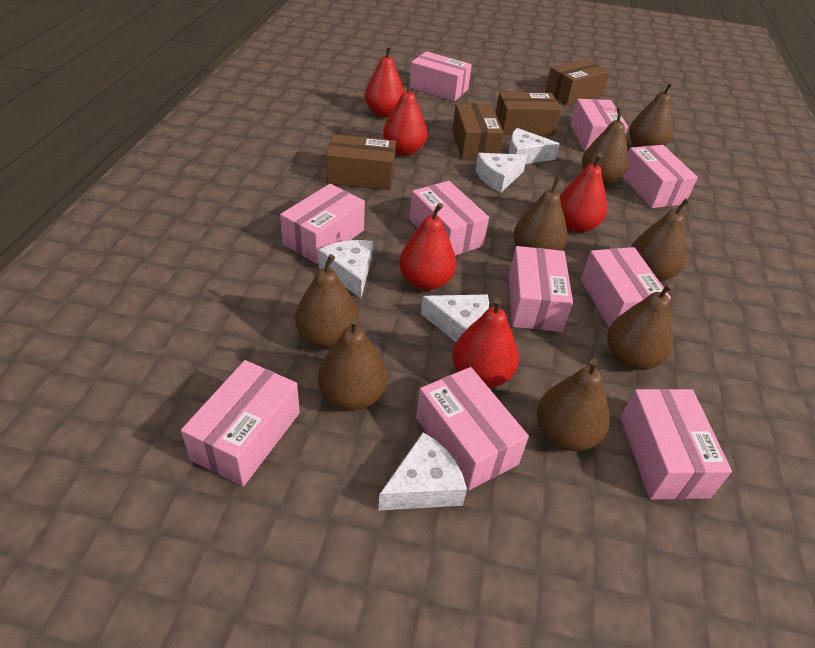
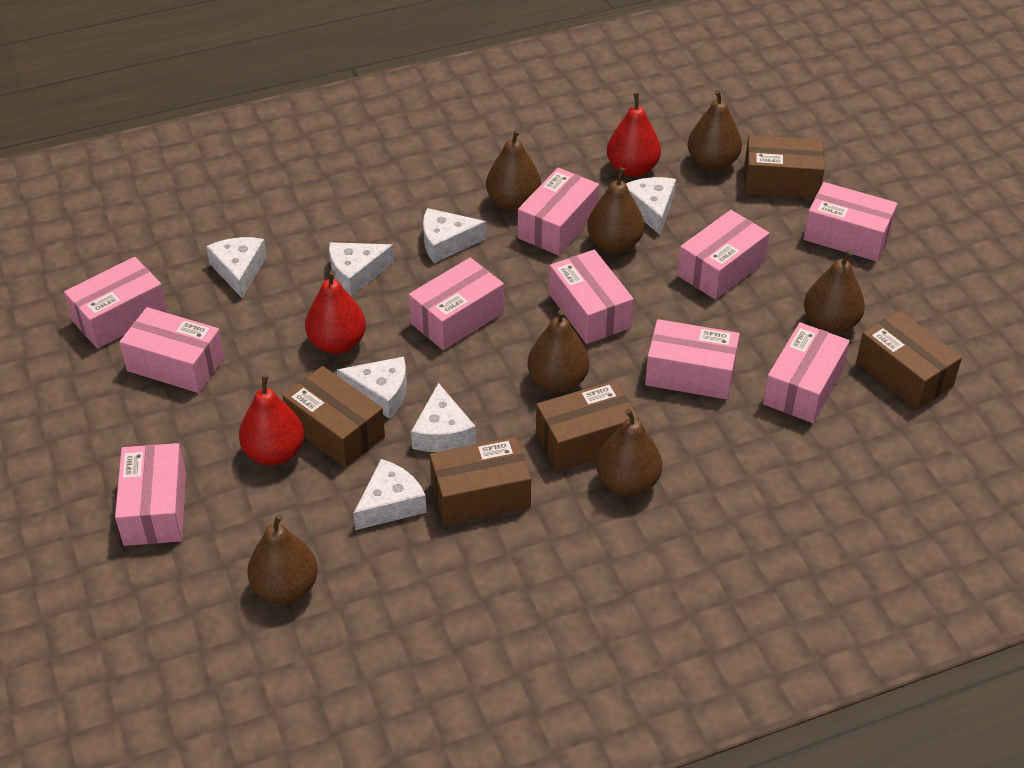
brown box: [326,134,396,190] [452,103,504,159] [495,92,562,136] [545,59,610,105] = 4 -> [282,366,385,468] [430,437,531,525] [536,380,639,471] [744,135,825,198] [856,310,962,410] = 5
brown pear: [295,254,359,349] [318,317,388,410] [513,176,567,251] [537,358,609,451] [582,107,629,185] [607,283,674,370] [629,82,673,147] [631,198,690,282] = 8 -> [247,514,318,604] [486,129,541,211] [528,309,589,393] [587,167,644,253] [596,408,662,496] [688,90,742,171] [804,250,865,334] = 7
red pear: [365,45,405,117] [383,78,427,156] [399,203,457,291] [452,298,519,388] [560,153,607,233] = 5 -> [239,375,304,466] [305,270,366,354] [607,93,661,177] = 3
white cheese: [318,240,373,298] [378,432,467,510] [421,294,489,342] [475,153,527,192] [508,128,560,164] = 5 -> [206,237,267,298] [329,242,394,296] [337,357,407,419] [354,459,427,530] [411,383,476,452] [423,208,486,263] [626,177,676,235] = 7

